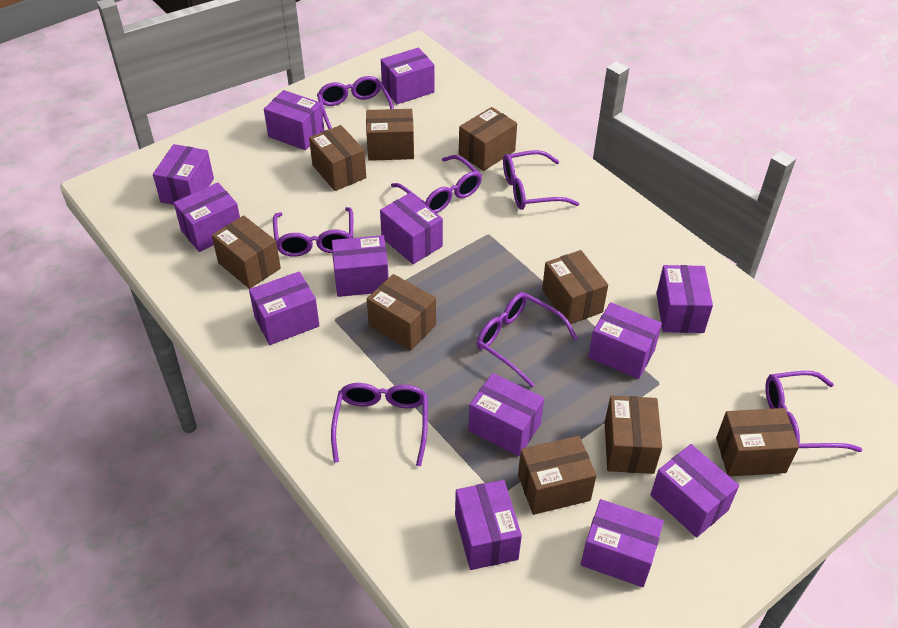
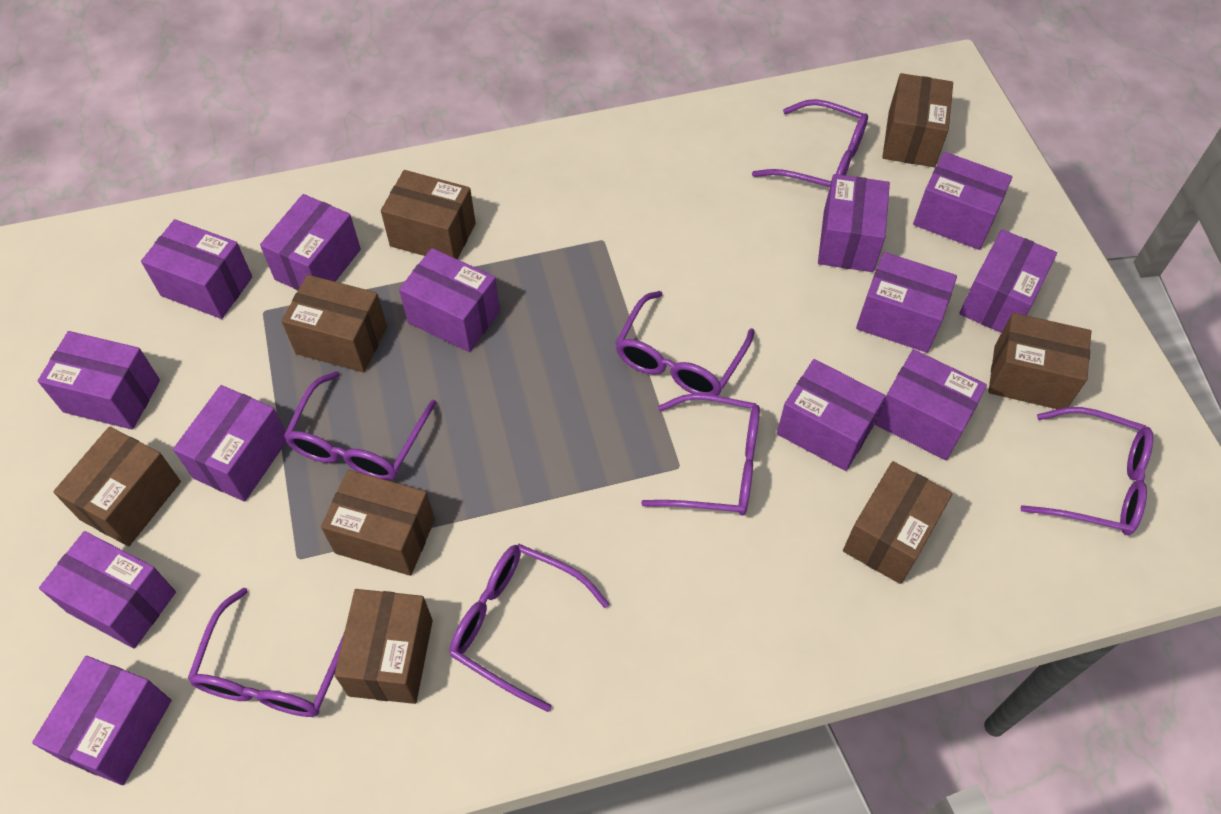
brown box: [212,215,281,289] [309,125,366,191] [366,109,414,161] [367,274,436,351] [459,107,517,171] [518,436,597,515] [542,250,608,324] [605,396,662,474] [716,408,799,476] = 9 -> [53,427,181,547] [282,275,387,373] [321,470,435,576] [334,589,433,704] [381,170,476,259] [843,461,952,584] [882,73,953,167] [988,313,1091,409] = 8

